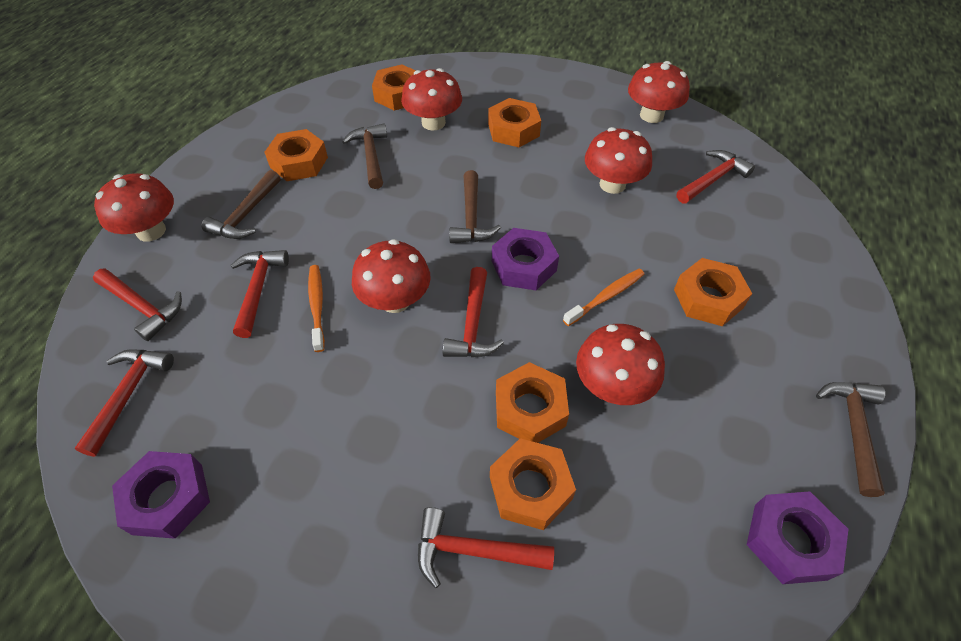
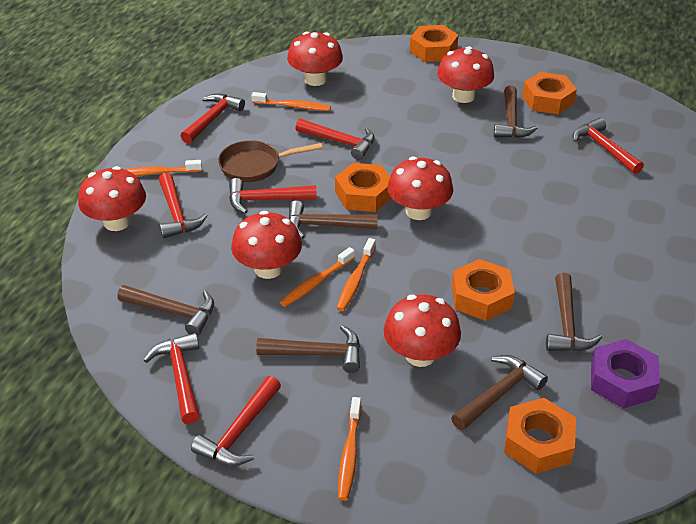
brown hammer: [202,170,281,239] [342,123,387,189] [449,170,501,243] [816,382,885,497] = 4 -> [117,285,214,336] [256,325,360,373] [289,200,378,239] [451,355,548,431] [494,86,538,138] [546,273,602,351] = 6
brown pan: none = 0 -> [218,140,323,182] = 1
orange nut: [264,129,328,181] [372,64,416,111] [488,98,541,147] [490,438,576,530] [496,362,569,443] [674,258,752,326] = 6 -> [335,163,391,212] [410,25,459,62] [452,259,515,321] [504,398,576,474] [522,72,577,115] = 5
orange toothbrush: [308,265,325,352] [563,269,644,326] = 2 -> [125,160,202,176] [252,92,331,111] [280,247,355,307] [336,238,376,311] [338,397,361,501] = 5
purple nut: [112,451,210,539] [492,228,559,290] [747,491,848,584] = 3 -> [591,339,660,408] = 1
red hammer: [75,349,174,457] [93,268,182,341] [230,250,289,338] [418,507,554,588] [442,267,504,357] [677,150,755,203] = 6 -> [143,333,200,424] [159,172,208,239] [181,94,245,144] [191,376,281,466] [229,178,317,214] [296,118,375,160] [573,118,644,174] = 7

